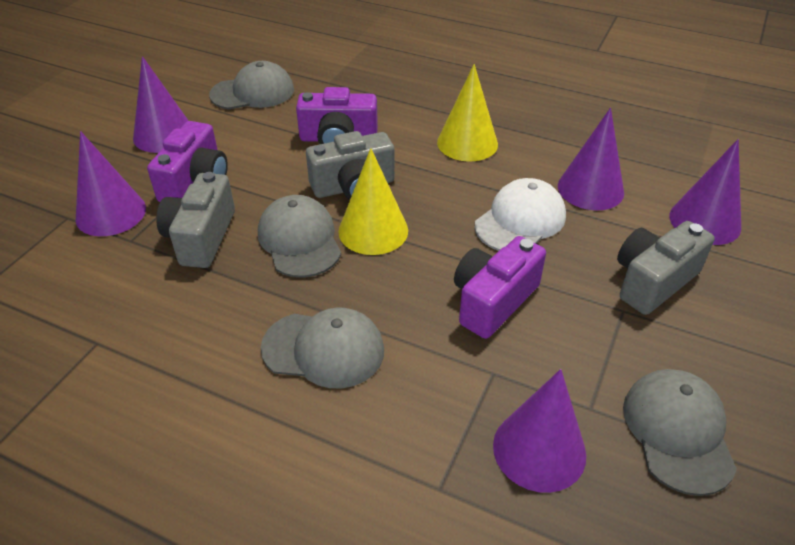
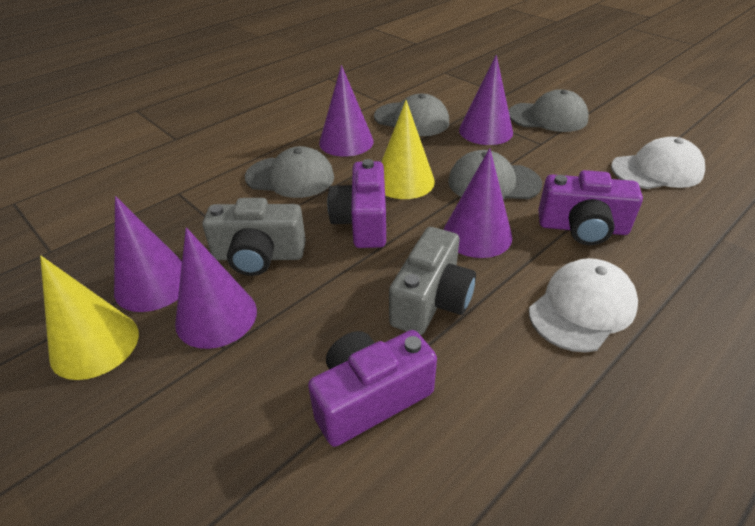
grey camera: [156,172,235,268] [306,131,395,200] [617,221,714,315] = 3 -> [203,198,306,276] [389,227,476,335] = 2
white cap: [475,178,566,251] = 1 -> [529,258,638,352] [611,137,705,189] = 2

